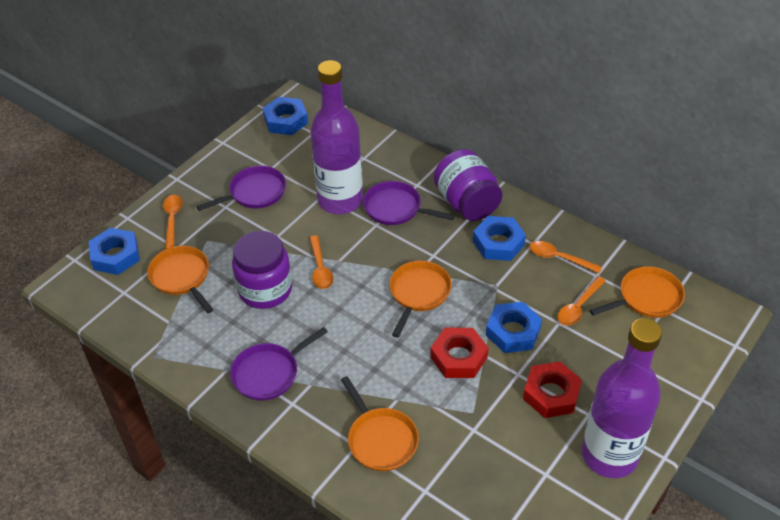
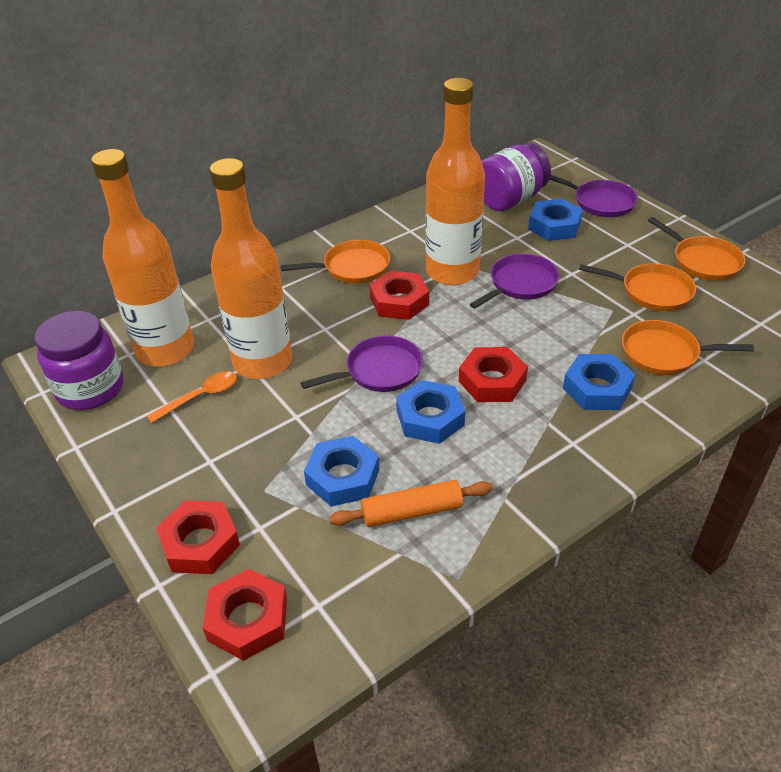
orange bottle: none = 0 -> [91,149,194,367] [210,158,292,379] [426,78,485,285] = 3
orange rolling pin: none = 0 -> [329,480,493,527] = 1
orange spoon: [163,195,183,249] [309,235,334,289] [529,241,602,274] [558,276,606,326] = 4 -> [147,371,237,423] = 1
purple bottle: [310,60,363,214] [582,318,662,478] = 2 -> none = 0
red nut: [430,328,488,378] [523,361,582,418] = 2 -> [156,500,240,574] [203,569,287,661] [369,271,429,320] [459,347,528,402] = 4

